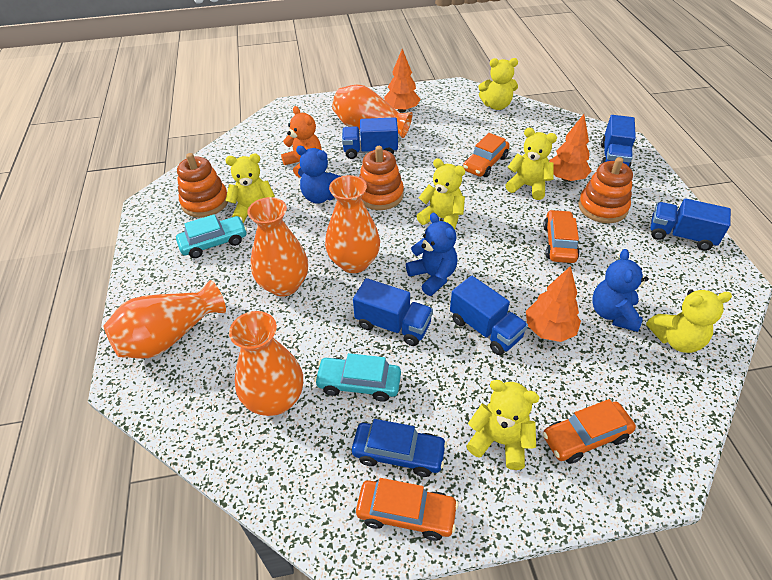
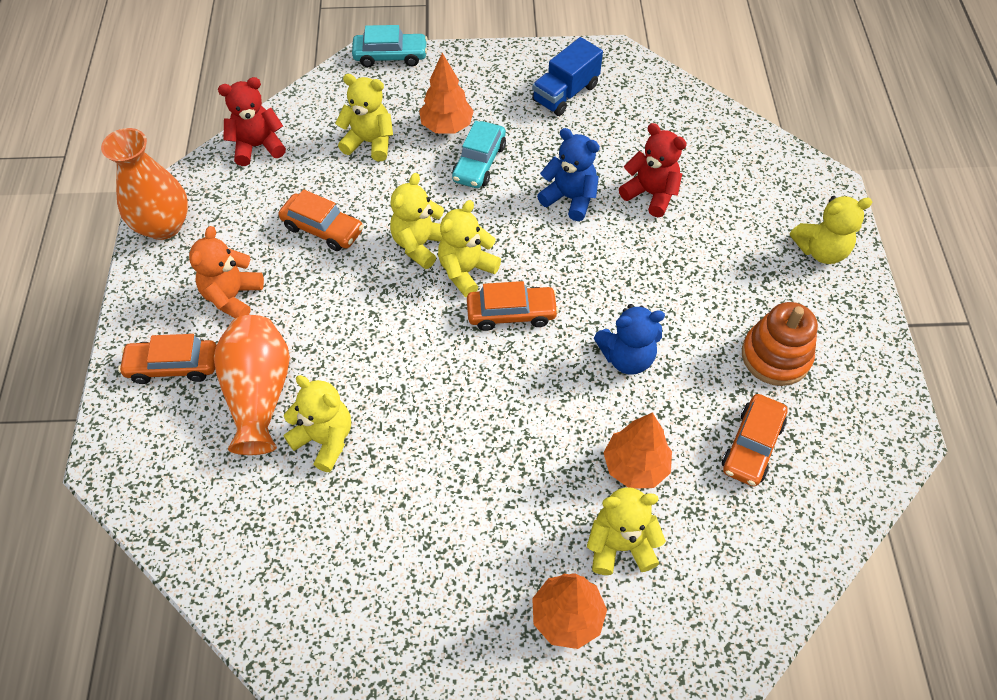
blue car: [352,419,447,477] = 1 -> none = 0
blue teddy bear: [296,146,341,204] [406,213,457,296] [592,249,648,332] = 3 -> [537,128,600,221] [594,304,665,375] = 2
blue truck: [342,117,398,159] [353,278,433,346] [450,276,528,355] [601,115,636,168] [650,198,731,251] = 5 -> [532,37,603,116] = 1
orange stacking toy: [177,153,228,218] [359,146,404,210] [578,157,633,223] = 3 -> [742,302,818,386] = 1
orange vase: [103,280,226,358] [229,311,303,416] [247,197,308,297] [325,175,380,273] [332,84,412,138] = 5 -> [101,128,188,240] [214,315,290,455] = 2
red teddy bear: none = 0 -> [218,77,286,166] [619,123,687,217] = 2

